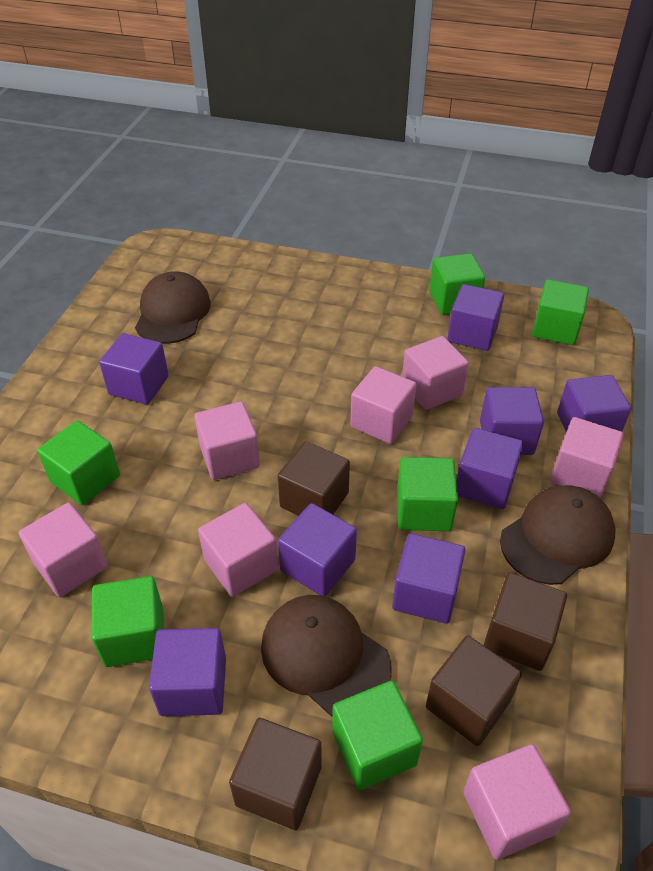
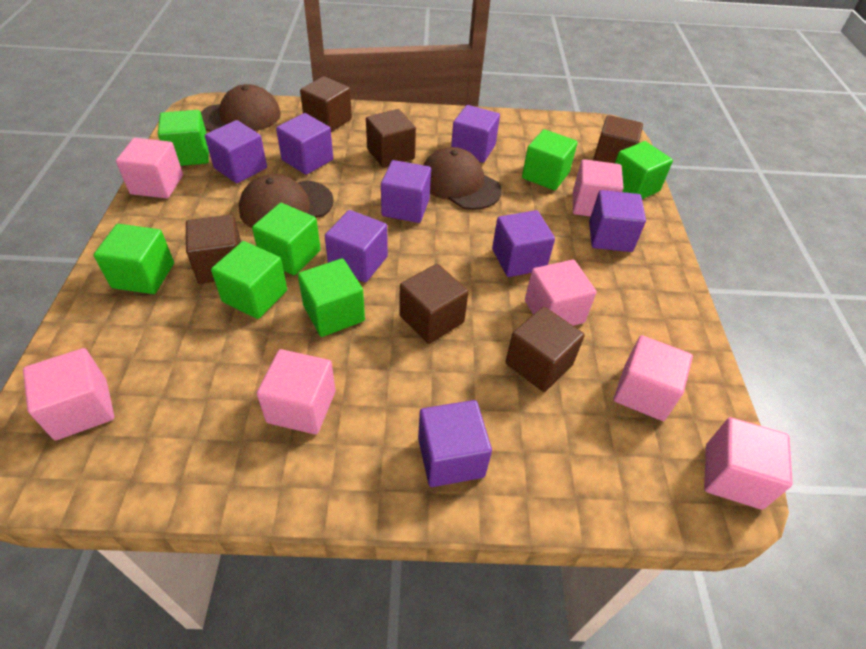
brown cube: [229,718,322,830] [278,441,350,516] [426,636,522,746] [483,573,567,671] = 4 -> [186,215,241,284] [300,76,352,132] [366,109,416,168] [399,264,469,344] [506,307,585,392] [593,115,643,163] = 6
green cube: [37,420,120,505] [92,576,164,667] [332,681,423,790] [397,457,458,531] [429,253,485,315] [532,279,589,345] = 6 -> [94,224,174,294] [158,110,209,166] [211,241,287,319] [252,203,321,275] [298,259,365,337] [522,129,578,190] [615,141,673,199] = 7

